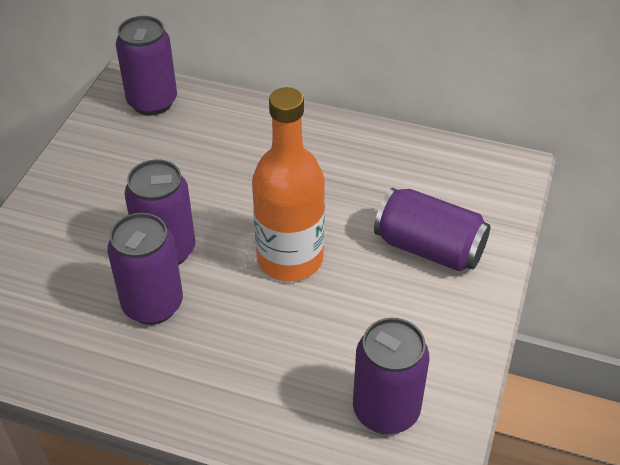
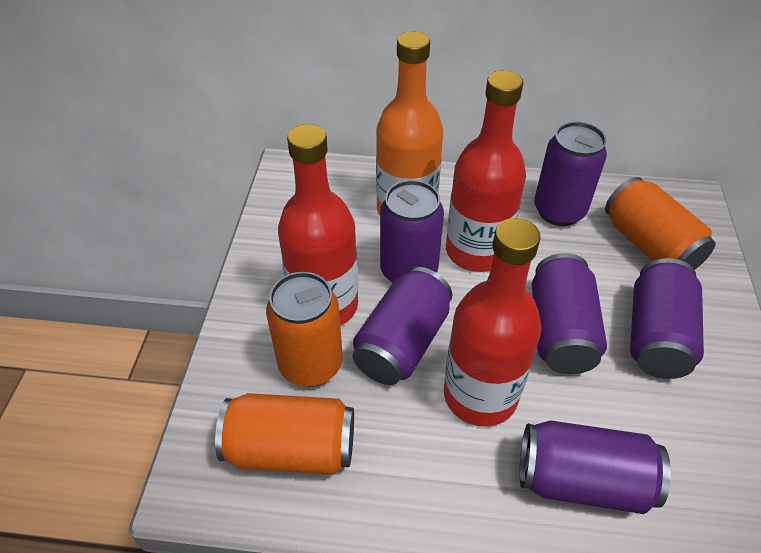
orange can: none = 0 -> [215,393,354,475] [266,272,343,387] [605,177,716,270] = 3
purple can: [107,213,183,325] [116,16,177,115] [125,159,195,265] [353,317,429,434] [374,188,491,271] = 5 -> [353,267,453,385] [380,180,444,283] [520,420,671,514] [532,253,607,374] [534,122,607,226] [630,258,704,379] = 6
red bottle: none = 0 -> [278,124,358,326] [444,218,542,427] [446,70,526,272] = 3

